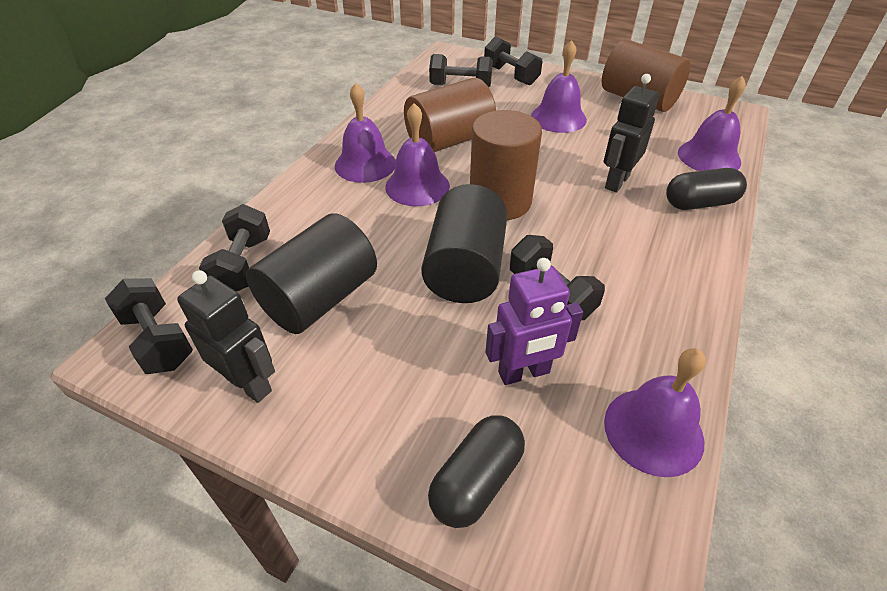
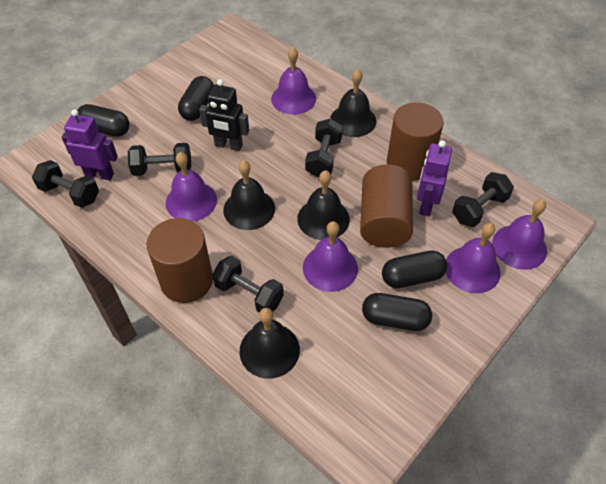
black bell: none = 0 -> [223,160,275,230] [239,308,300,379] [297,170,350,240] [330,69,376,137] = 4
black capsule: [428,415,525,528] [666,168,747,210] = 2 -> [77,104,130,137] [178,76,214,121] [362,293,432,331] [382,250,447,288] = 4
black cylinder: [246,213,377,334] [421,184,508,303] = 2 -> none = 0
black robot: [177,270,275,403] [604,74,659,193] = 2 -> [199,79,249,151] = 1
purple robot: [486,258,583,385] = 1 -> [62,109,118,180] [417,140,452,216] = 2

